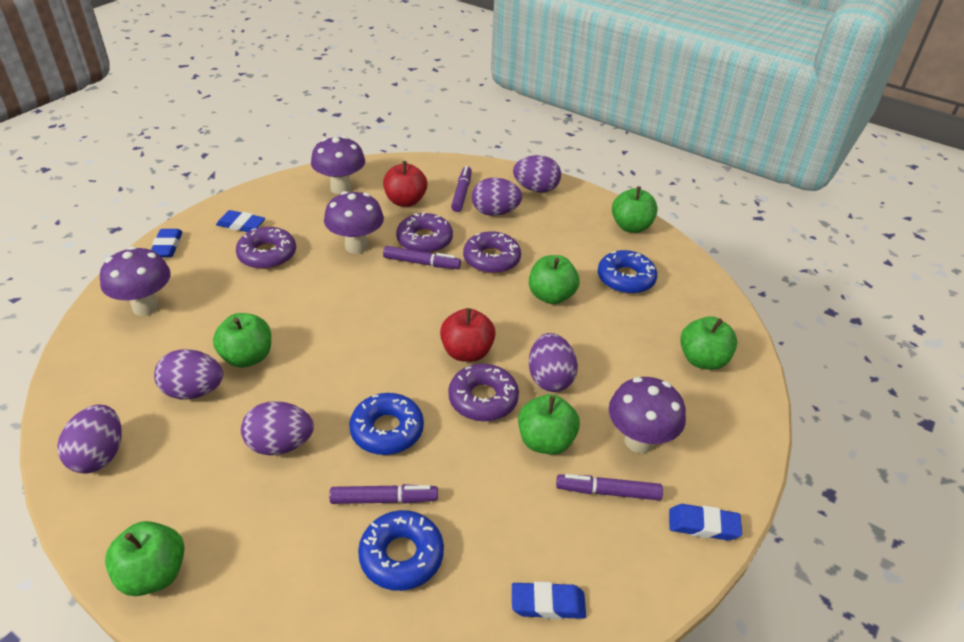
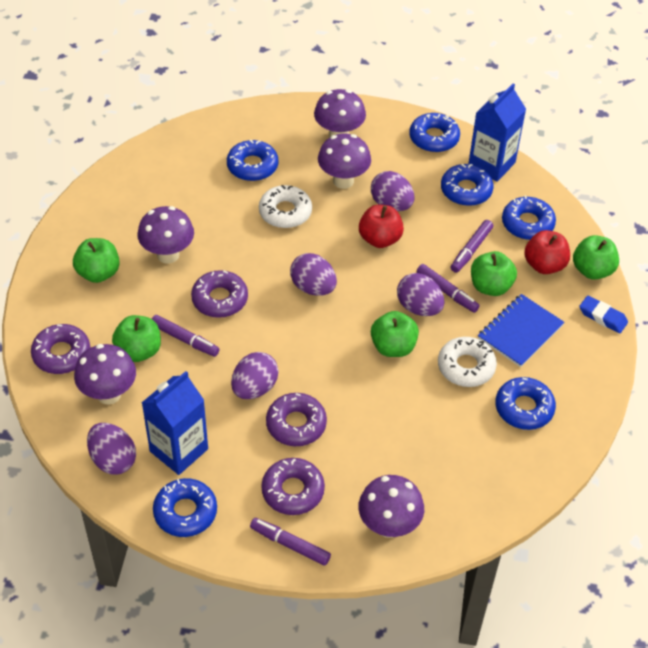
blue carton: none = 0 -> [142,371,208,475] [468,83,526,182] = 2
blue donut: [349,393,424,455] [358,510,444,591] [598,250,657,294] = 3 -> [153,478,217,537] [227,140,278,181] [409,113,460,152] [441,164,493,206] [495,377,556,430] [502,195,556,240] = 6
blue eraser: [151,229,182,257] [216,210,265,232] [512,581,586,619] [669,504,742,540] = 4 -> [579,296,628,333] = 1
blue notebook: none = 0 -> [478,294,564,367] = 1
green apple: [105,521,184,596] [213,313,271,368] [518,394,580,455] [529,255,580,304] [612,186,658,233] [680,317,737,370] = 6 -> [73,238,120,283] [112,315,161,362] [371,311,419,357] [471,251,517,296] [573,235,619,280] = 5
purple egg: [57,405,122,473] [154,349,223,400] [241,401,314,455] [472,178,522,216] [513,155,561,193] [529,333,578,392] = 6 -> [87,423,136,475] [231,352,279,399] [290,253,337,296] [371,171,415,211] [397,273,444,316] = 5
purple mushroom: [100,246,171,316] [311,136,365,194] [324,191,384,254] [609,377,686,453] = 4 -> [74,344,136,405] [137,206,194,264] [314,89,366,138] [318,134,371,189] [358,475,424,538] = 5
white donut: none = 0 -> [259,185,312,228] [438,337,497,387] = 2

